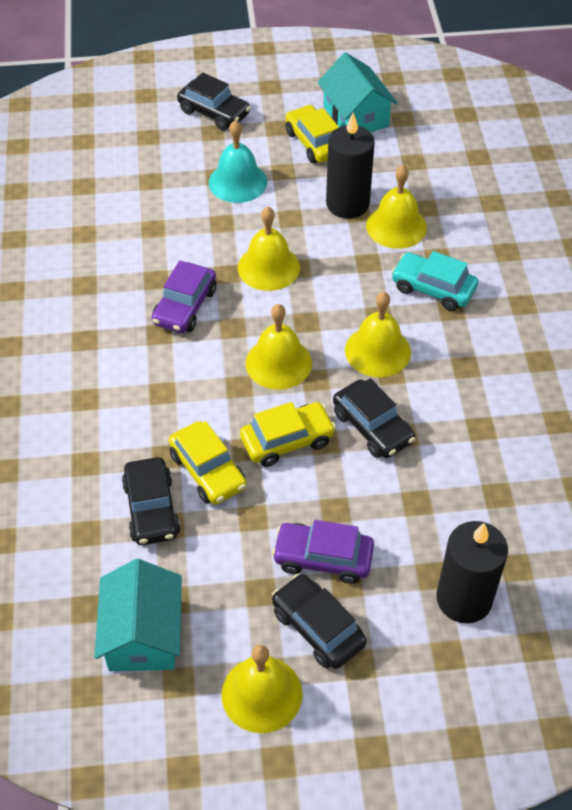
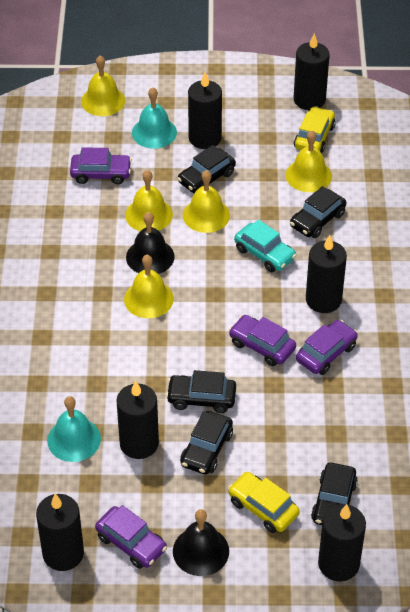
black bell: none = 0 -> [126,212,175,274] [173,509,229,576] = 2
black candle: [326,113,375,219] [436,521,508,623] = 2 -> [36,494,84,571] [116,381,159,459] [188,72,222,149] [294,33,330,110] [306,235,347,313] [318,504,366,582] = 6
black car: [122,457,180,545] [177,72,251,131] [272,573,367,669] [333,378,415,458] = 4 -> [166,370,236,413] [177,145,236,193] [180,411,233,474] [290,186,346,238] [311,462,358,525] = 5
purple car: [152,261,217,333] [272,520,374,584] = 2 -> [70,147,132,184] [95,505,167,569] [229,315,296,366] [296,320,358,375] = 4
turquoise bell: [209,120,267,203] = 1 -> [47,396,101,462] [132,87,177,149] = 2
turquoise house: [94,559,182,671] [318,52,398,132] = 2 -> none = 0
yellow car: [169,421,247,505] [240,402,336,467] [285,105,339,163] = 3 -> [228,472,300,533] [294,106,336,153] = 2

